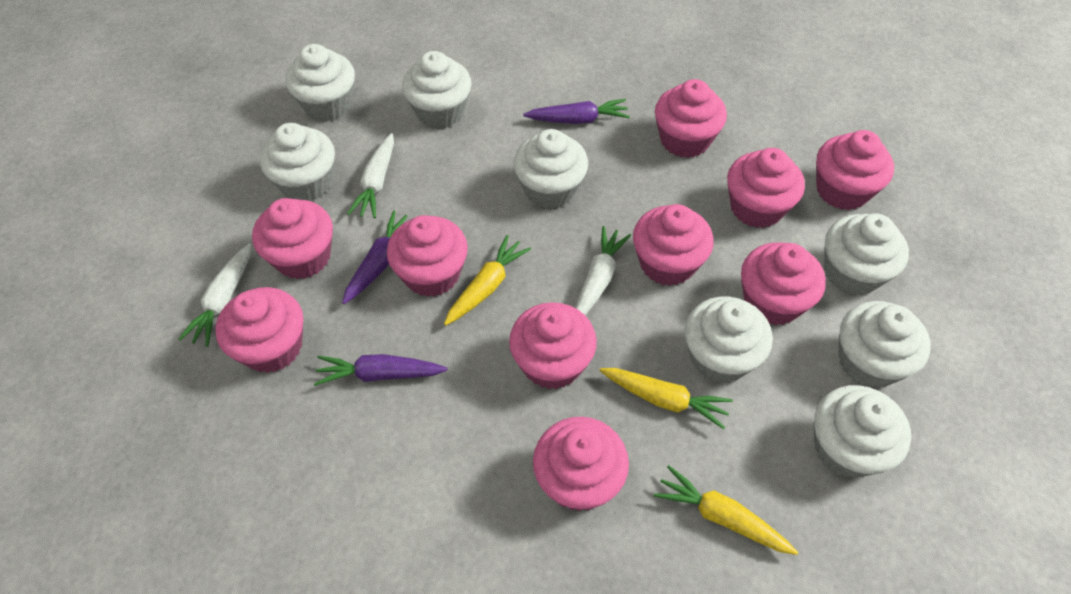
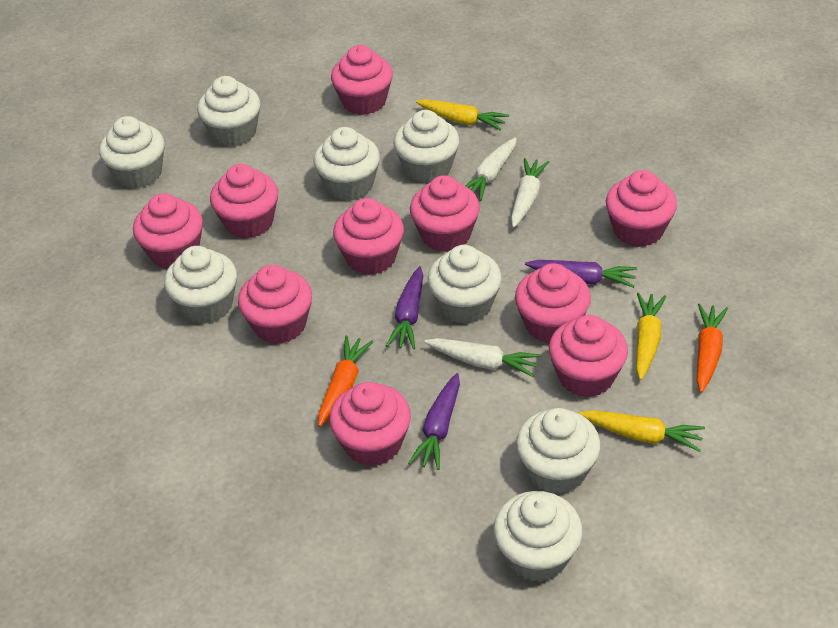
orange carrot: none = 0 -> [318,335,374,427] [697,303,728,393] = 2

